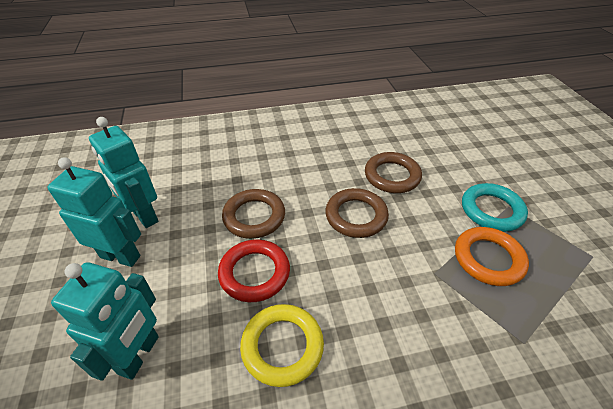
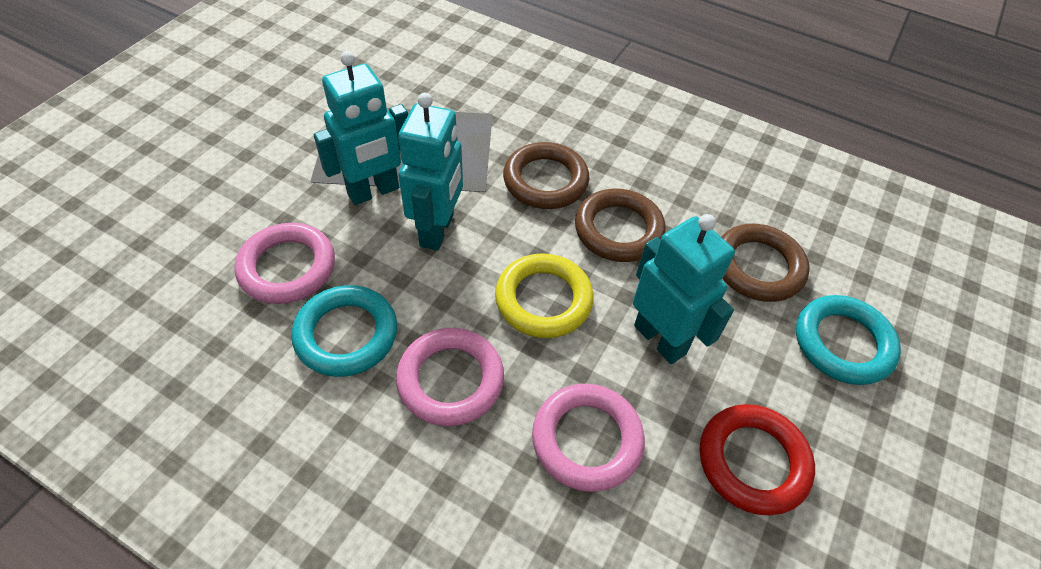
orange ring: [455,227,529,286] = 1 -> none = 0
pink ring: none = 0 -> [234,223,335,304] [396,328,504,426] [532,384,645,492] = 3
turquoise ring: [462,183,528,232] = 1 -> [292,285,397,377] [796,295,901,385] = 2

